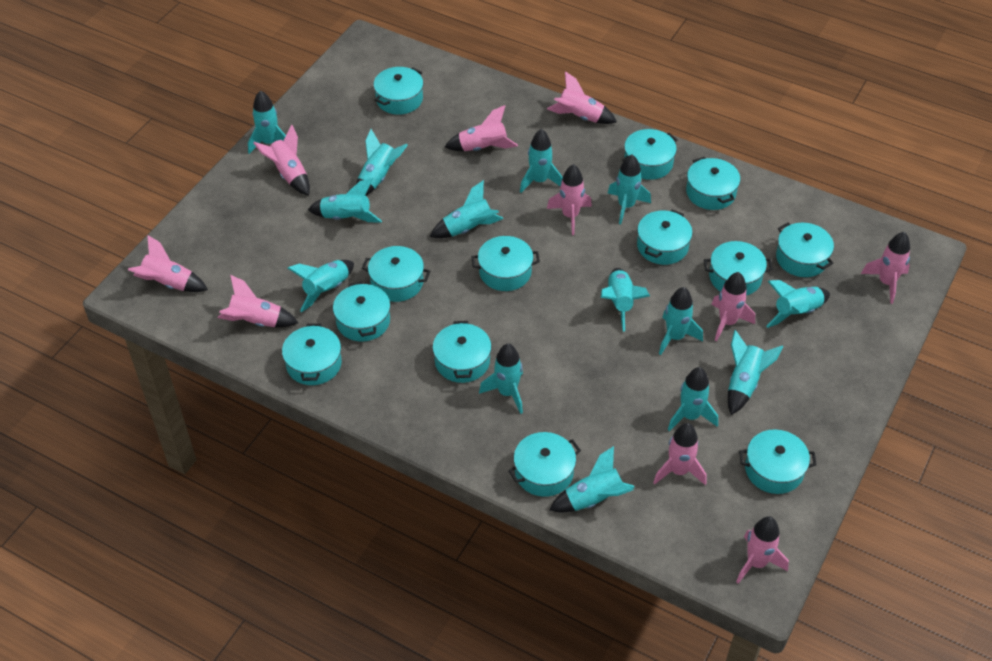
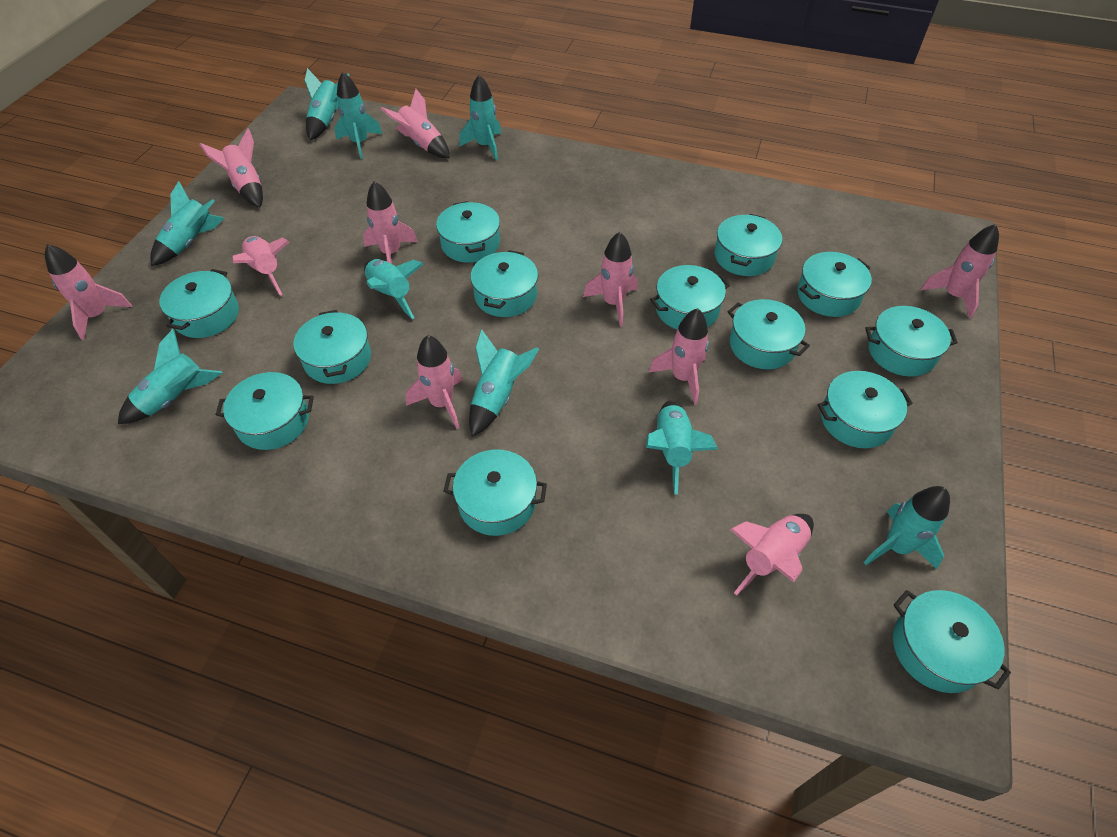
turquoise rocket: [248,90,286,154] [287,260,354,312] [308,178,382,222] [356,129,408,196] [430,180,503,238] [479,343,523,414] [520,129,563,193] [549,446,635,512] [601,268,650,332] [608,154,651,224] [659,287,703,355] [668,367,718,431] [728,330,783,415] [766,280,830,328] = 14 -> [118,329,222,424] [150,181,225,266] [305,68,350,140] [334,72,382,159] [364,259,424,319] [459,75,501,160] [469,329,539,437] [646,401,719,494] [864,486,950,569] = 9

